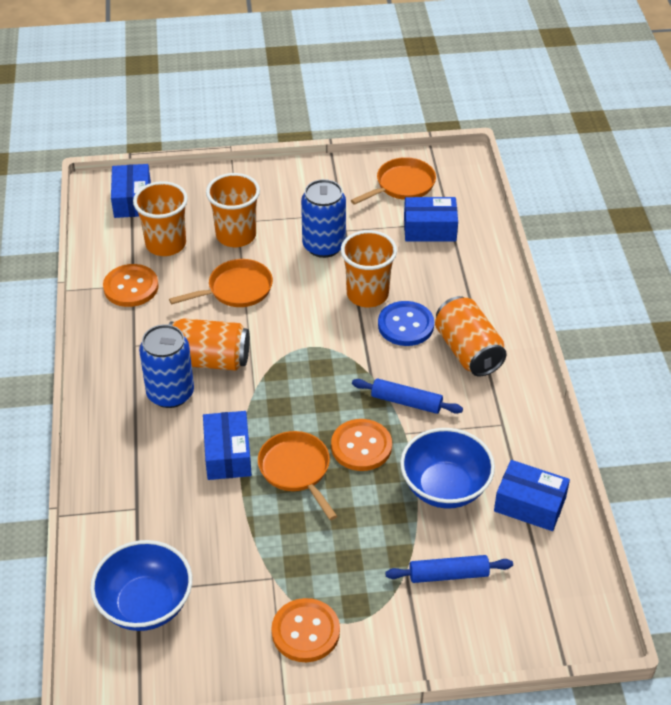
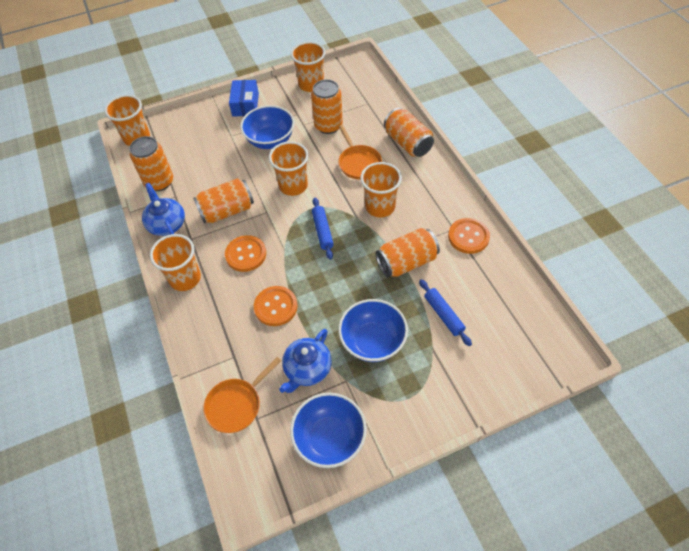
blue bowl: [90,540,192,631] [400,428,495,508] = 2 -> [240,105,294,149] [290,393,367,468] [338,299,408,362] = 3
blue box: [111,164,151,218] [203,411,252,480] [404,197,458,241] [494,460,570,531] = 4 -> [229,80,259,116] = 1
blue button: [378,301,434,346] = 1 -> none = 0
blue can: [139,324,194,408] [301,179,346,258] = 2 -> none = 0
blue teapot: none = 0 -> [142,183,185,236] [279,329,332,393] = 2
orange can: [169,318,250,371] [435,296,507,376] = 2 -> [129,136,173,191] [193,178,254,223] [311,79,343,134] [376,228,440,278] [384,108,434,157] = 5
orange cup: [133,181,188,256] [206,173,260,247] [341,230,397,307] = 3 -> [104,95,150,146] [150,234,201,291] [269,141,309,196] [291,42,326,92] [360,162,402,217] = 5
orange pan: [169,259,273,307] [258,431,337,520] [351,157,436,205] = 3 -> [203,357,281,433] [339,125,382,180] = 2

